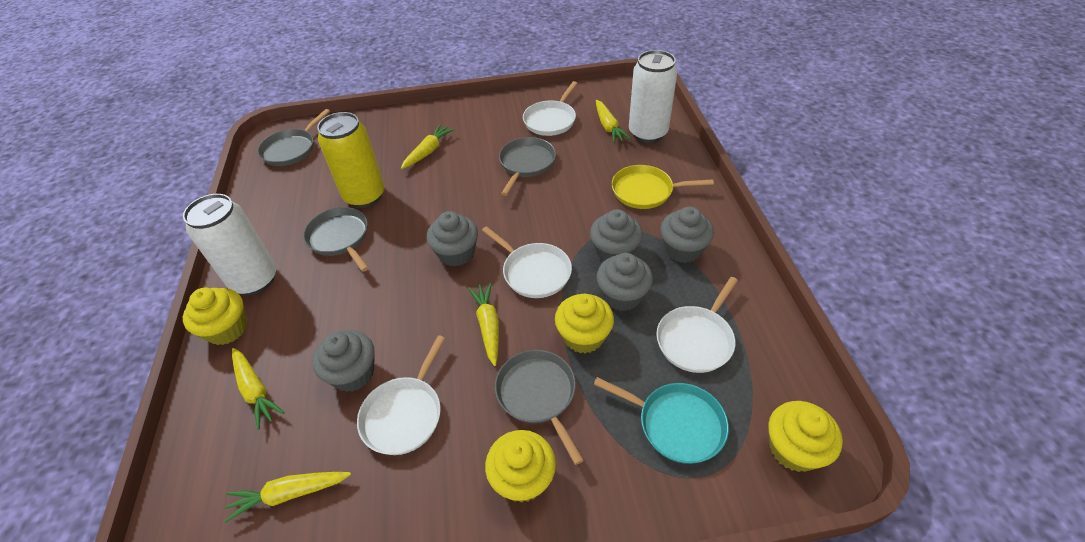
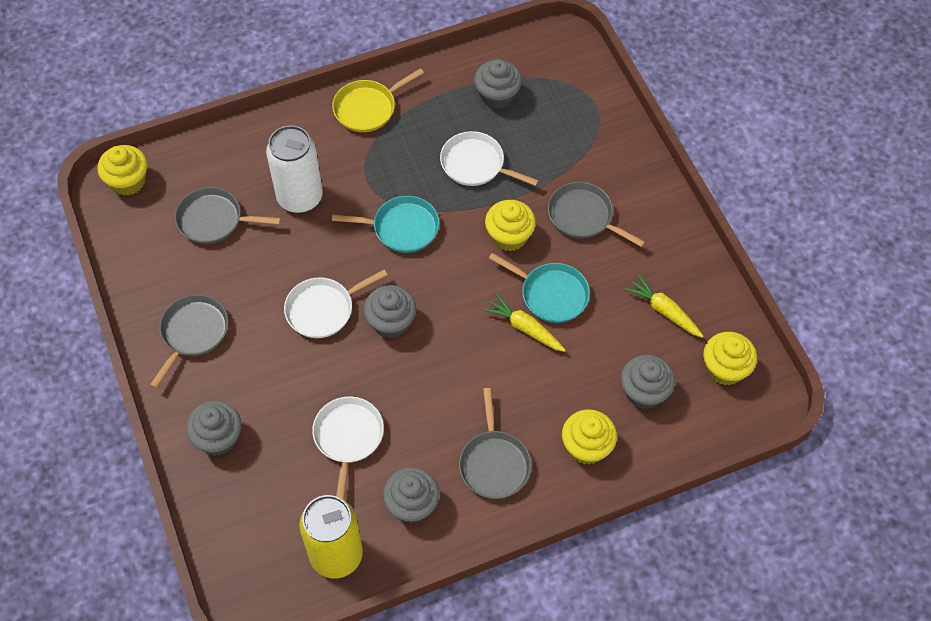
turquoise pan: [594,377,729,464] = 1 -> [332,196,439,253] [489,253,590,323] = 2
white can: [183,194,276,295] [629,50,678,143] = 2 -> [266,125,323,213] = 1
white pan: [357,335,445,455] [482,226,572,298] [523,81,577,136] [656,277,738,373] = 4 -> [284,269,388,338] [312,396,384,500] [440,131,539,186] = 3
yellow carrot: [224,472,351,523] [232,348,285,430] [401,124,455,169] [468,283,499,366] [596,100,631,143] = 5 -> [483,294,566,352] [624,275,704,338] = 2

